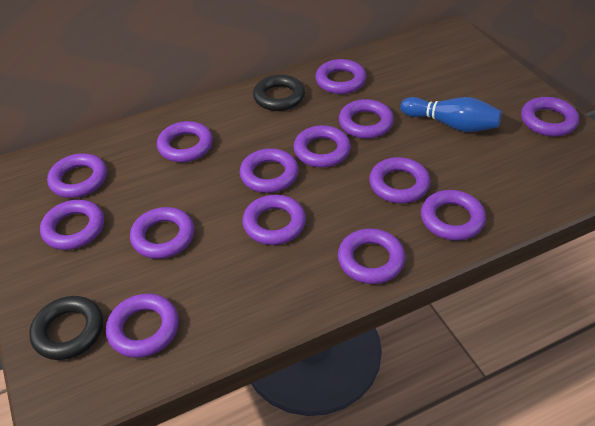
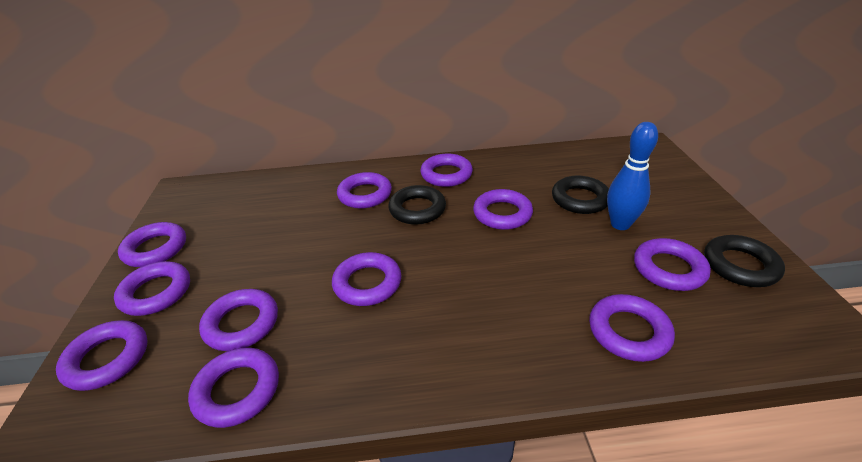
black ring: [29,296,103,360] [253,75,305,111] = 2 -> [388,185,446,225] [552,176,609,214] [704,235,785,287] = 3
purple ring: [40,200,104,250] [47,153,107,198] [106,293,179,358] [130,207,194,259] [157,121,213,162] [240,148,299,193] [242,195,306,245] [293,125,351,168] [315,59,366,94] [338,228,405,284] [339,99,394,139] [369,157,430,204] [421,190,486,241] [521,97,579,136] = 14 -> [56,320,147,391] [114,261,190,316] [118,222,186,267] [188,348,279,428] [199,289,278,351] [332,252,401,306] [337,172,392,209] [420,154,473,187] [473,189,533,230] [589,294,675,362] [634,238,711,291] = 11

